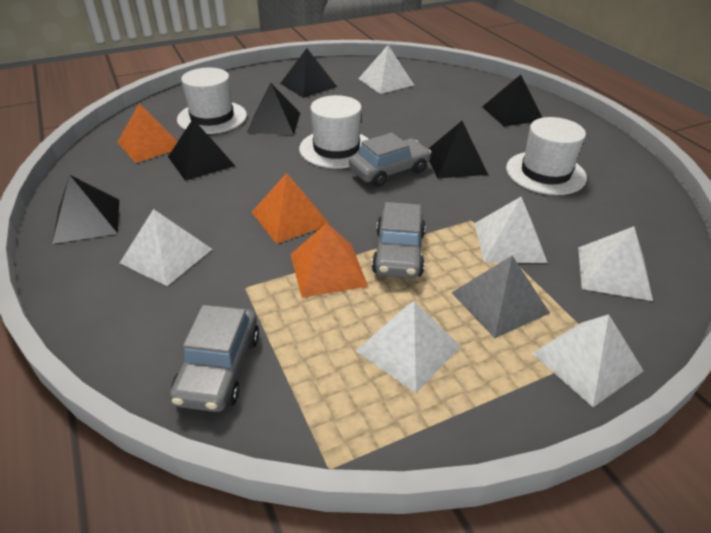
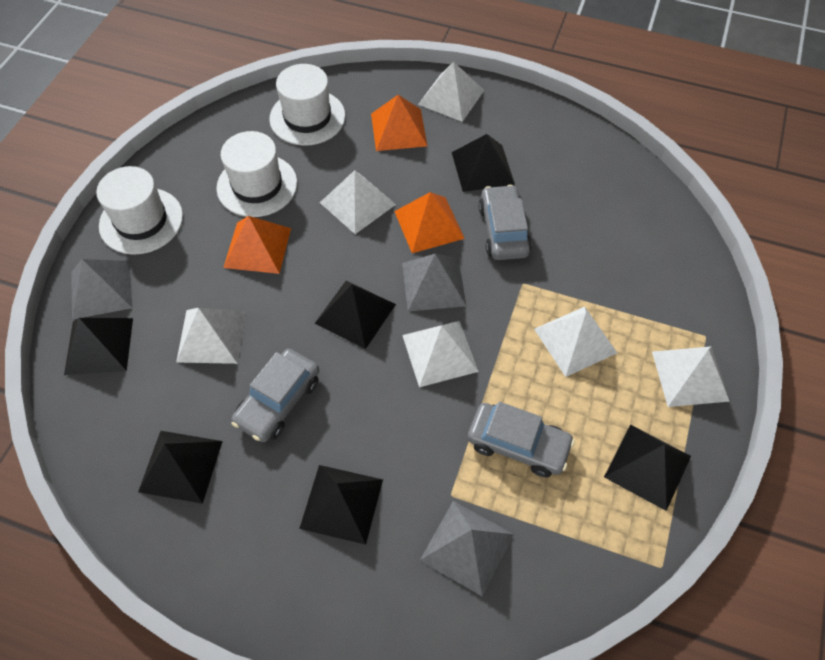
grey pyramid: [451,256,550,338] = 1 -> [71,259,133,320] [402,254,466,311] [420,501,514,596] = 3

